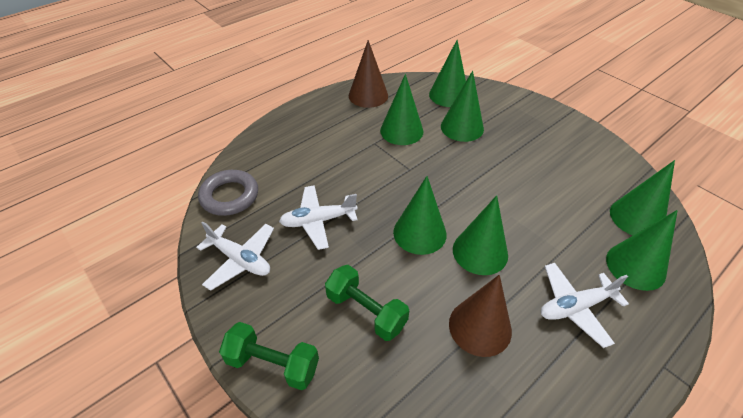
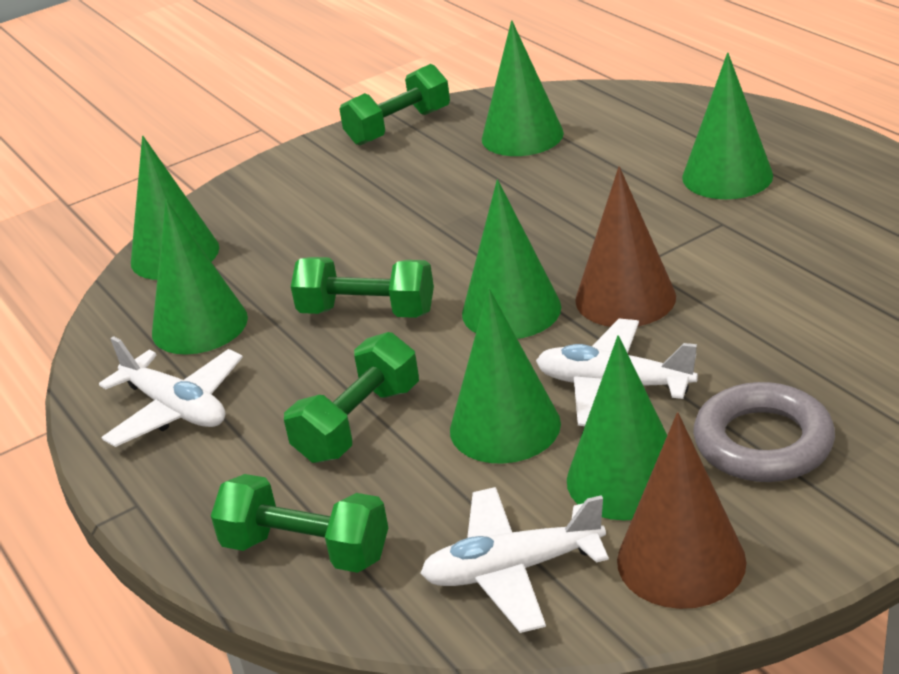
green dumbbell: [219,322,319,390] [325,265,409,341] = 2 -> [211,474,388,573] [284,332,419,463] [291,257,434,318] [339,64,450,145] = 4

